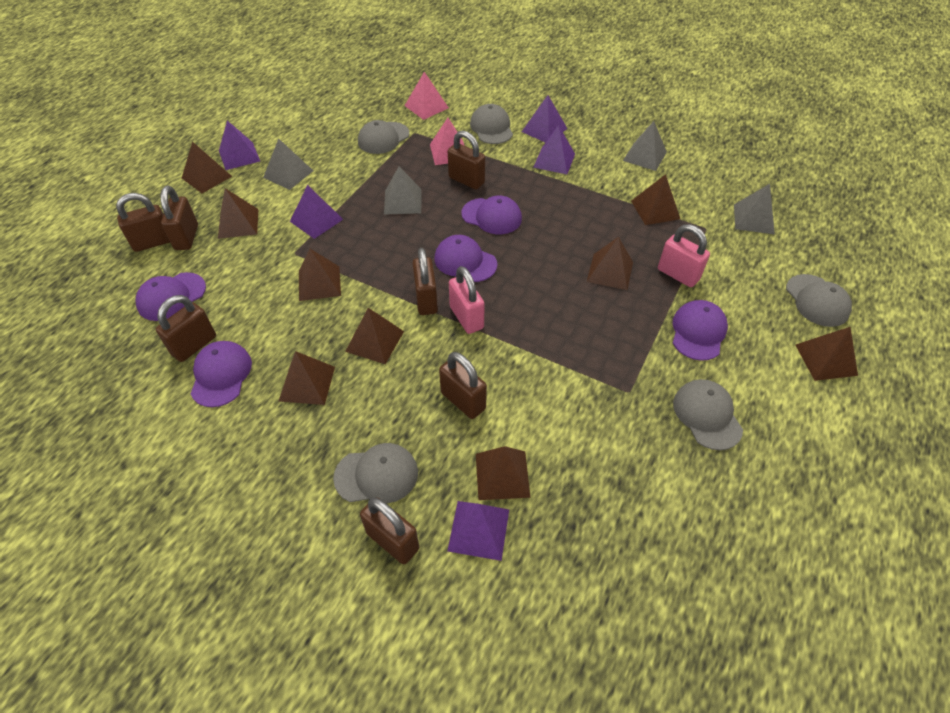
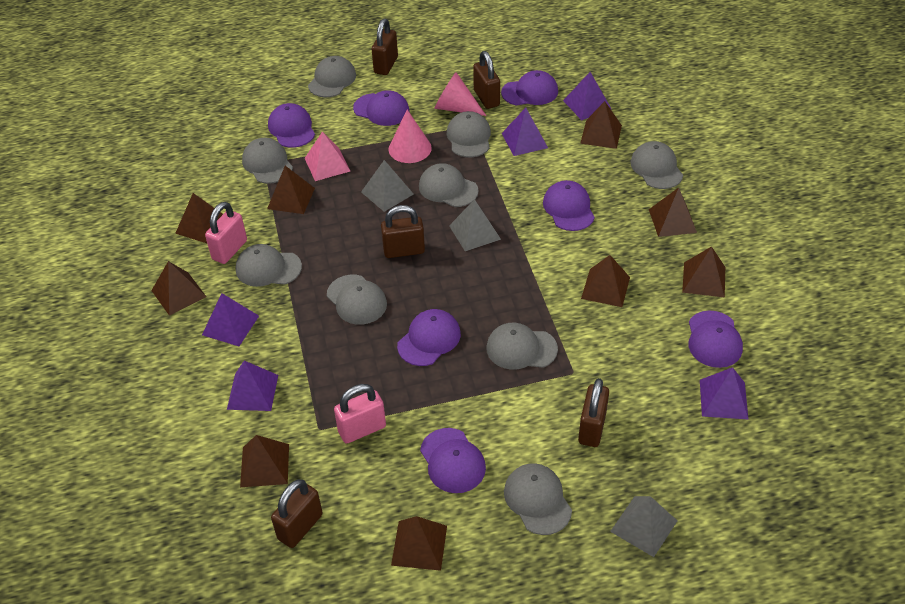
brown padlock: [116,193,170,252] [156,295,216,362] [161,186,198,250] [360,497,419,564] [412,248,438,315] [439,352,487,419] [448,130,485,189] = 7 -> [271,479,323,548] [372,19,398,75] [381,205,425,258] [473,51,500,109] [578,378,609,447] = 5
grey cap: [333,443,418,503] [358,120,409,154] [470,104,513,144] [673,379,743,450] [786,274,852,327] = 5 -> [236,244,302,287] [242,138,293,184] [308,56,356,97] [327,275,387,325] [419,163,479,207] [447,111,491,157] [486,323,558,370] [504,463,572,535] [631,141,683,189] = 9
grey pyramid: [263,138,313,190] [384,166,421,215] [623,121,667,171] [734,184,775,234] = 4 -> [361,160,414,212] [449,199,501,251] [610,496,677,557] = 3
pink cone: none = 0 -> [388,110,432,163] [434,72,486,116] = 2
pink pyramid: [404,72,449,120] [430,118,465,165] = 2 -> [305,131,350,181] = 1
purple cap: [135,272,206,321] [191,341,252,407] [434,235,497,282] [461,196,522,234] [673,300,728,361] = 5 -> [268,103,315,148] [353,90,410,126] [397,309,461,366] [420,428,486,493] [501,70,558,106] [543,180,595,231] [689,310,743,368] = 7

